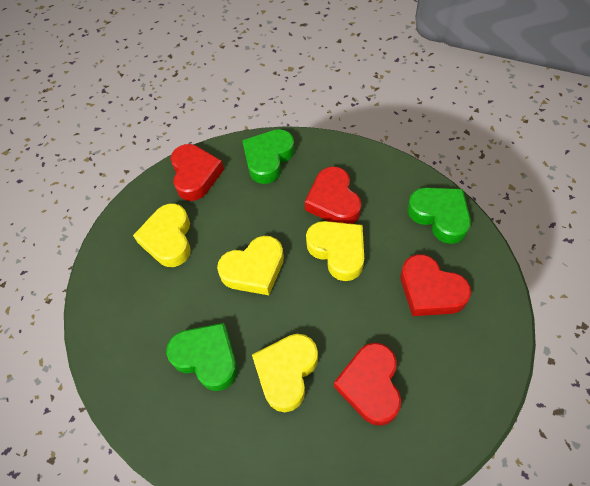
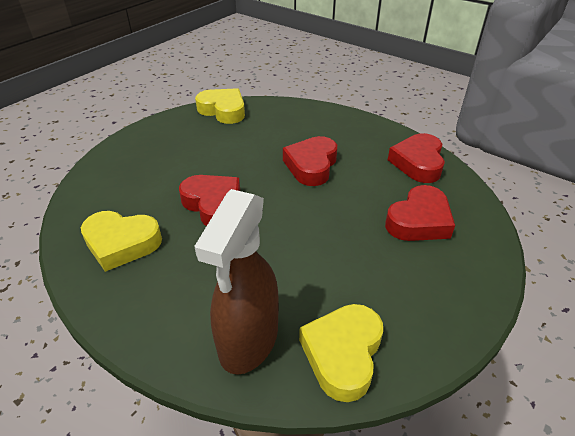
brown spray bottle: none = 0 -> [194,189,279,375] = 1
green heart: [166,323,238,391] [242,129,295,184] [407,187,471,244] = 3 -> none = 0
yellow heart: [133,203,191,267] [217,236,284,295] [252,334,318,412] [306,221,364,281] = 4 -> [81,211,162,272] [195,88,245,124] [299,304,383,402] = 3

